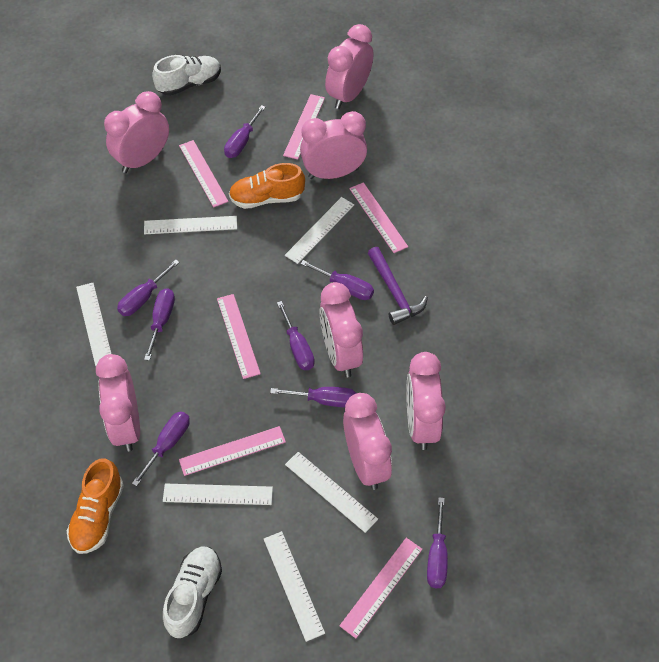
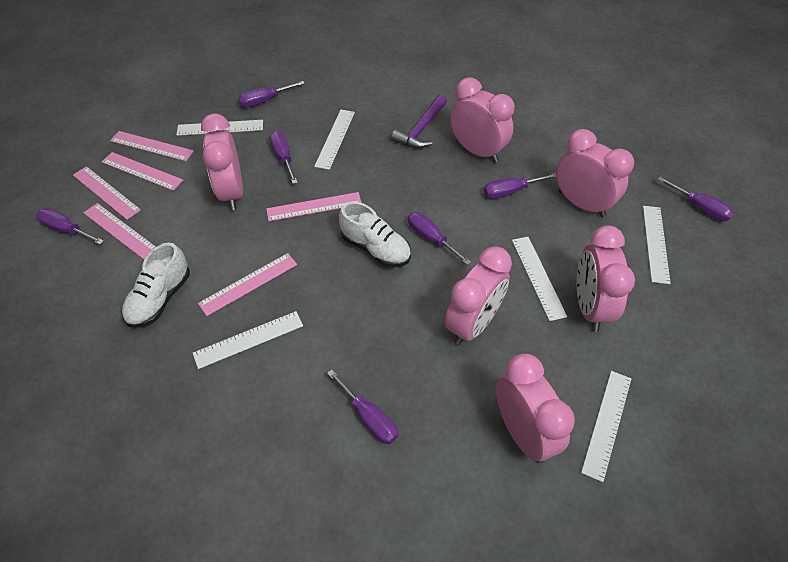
orange shoe: [67,458,124,554] [229,163,305,209] = 2 -> none = 0
pink clock: [96,354,140,452] [104,91,169,173] [300,111,367,179] [319,282,363,377] [325,24,373,109] [343,393,392,490] [406,352,446,450] = 7 -> [201,114,243,210] [445,246,512,345] [450,77,515,163] [496,354,575,463] [556,129,634,217] [577,225,635,332] = 6
purple screwdriver: [117,260,180,316] [132,411,190,486] [144,288,175,361] [224,105,265,158] [270,387,357,407] [277,301,315,370] [301,260,374,300] [427,497,448,588] = 8 -> [36,208,104,245] [238,81,305,108] [270,130,298,184] [327,370,398,444] [408,212,471,265] [484,173,556,199] [657,177,735,221] = 7

